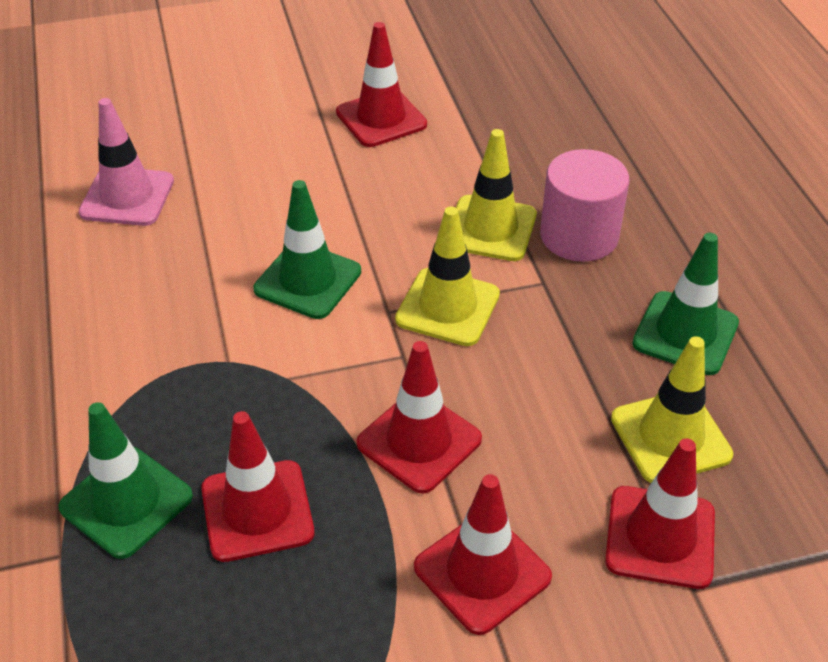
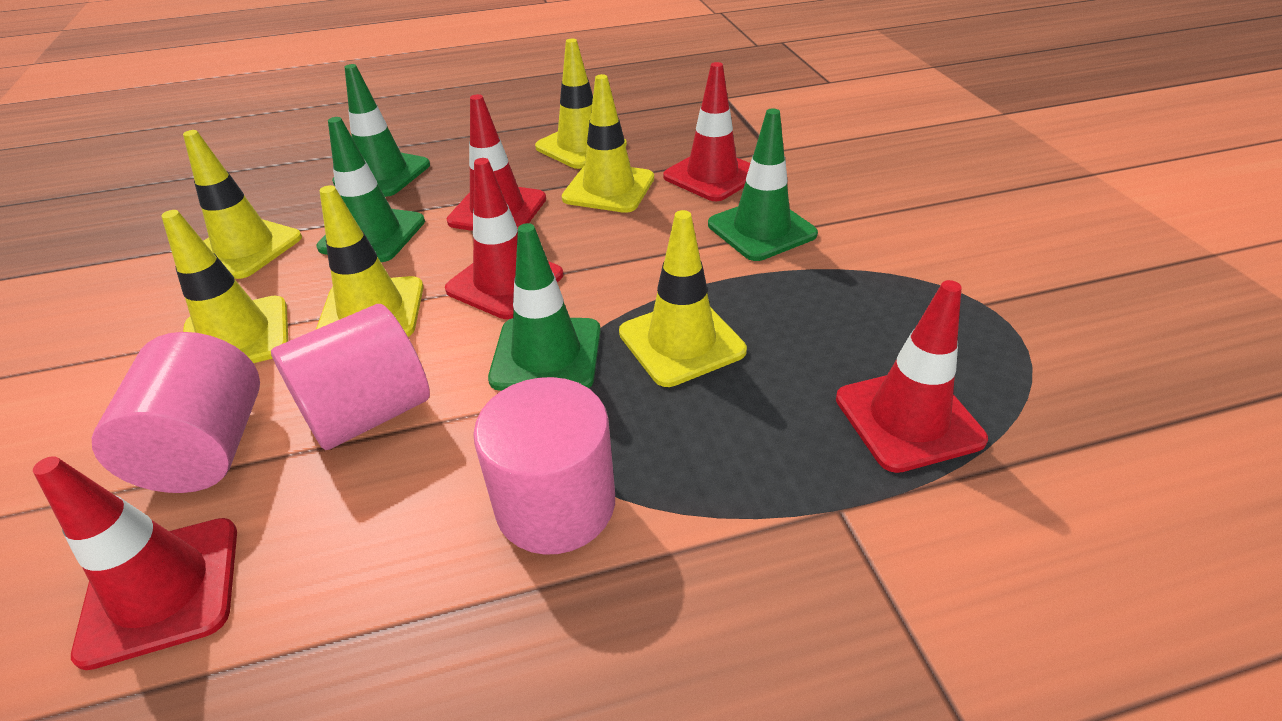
green traffic cone: [58,402,193,559] [253,180,361,319] [632,233,739,375] = 3 -> [316,117,425,262] [332,64,430,197] [488,223,601,391] [708,108,818,261] = 4
pink cylinder: [540,149,629,262] = 1 -> [92,332,260,493] [271,304,430,450] [473,377,615,555] = 3
pink traffic cone: [79,98,174,226] = 1 -> none = 0
yellow traffic cone: [395,206,500,346] [456,129,537,261] [611,336,733,483] = 3 -> [161,210,288,363] [183,130,302,279] [316,185,424,337] [535,39,627,169] [562,74,654,213] [619,210,747,387] = 6

